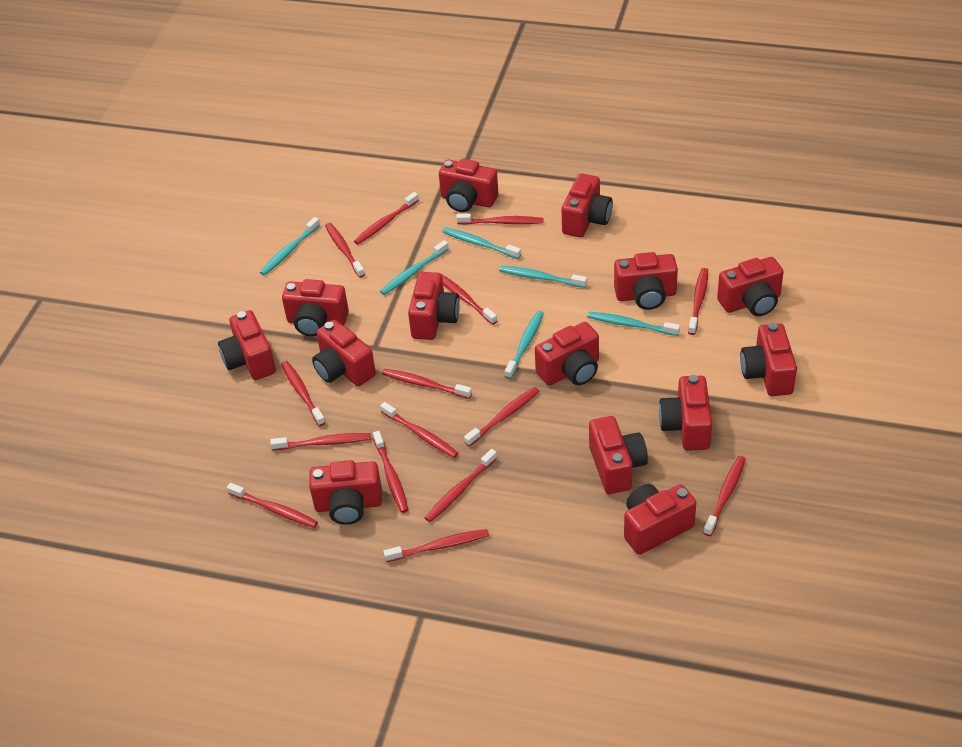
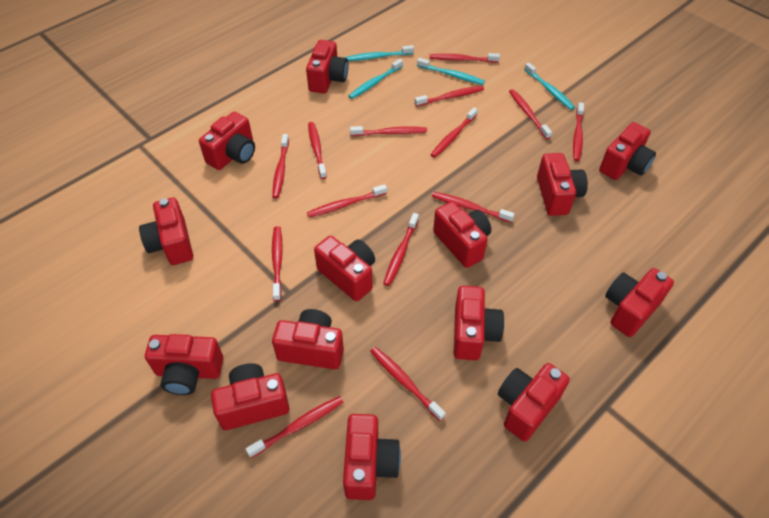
red toothbrush: [227,483,318,528] [270,433,371,451] [281,361,325,426] [325,223,365,278] [354,192,419,245] [373,431,408,513] [380,402,459,458] [382,369,472,399] [383,529,489,562] [425,449,497,522] [440,273,497,325] [456,213,544,225] [464,387,539,446] [688,268,708,335] [703,456,746,536] = 15 -> [246,396,343,458] [272,134,289,198] [272,226,283,301] [307,184,387,217] [308,122,327,179] [350,126,427,136] [370,347,446,421] [383,213,419,286] [415,86,484,107] [429,53,500,63] [431,107,478,158] [432,192,515,222] [509,89,552,139] [573,102,584,161] = 14
turquoise toothbrush: [260,217,320,276] [380,240,449,295] [442,227,521,259] [499,266,587,288] [505,311,544,379] [587,312,680,336] = 6 -> [345,45,414,61] [349,59,403,99] [417,58,485,85] [524,63,575,110] = 4

